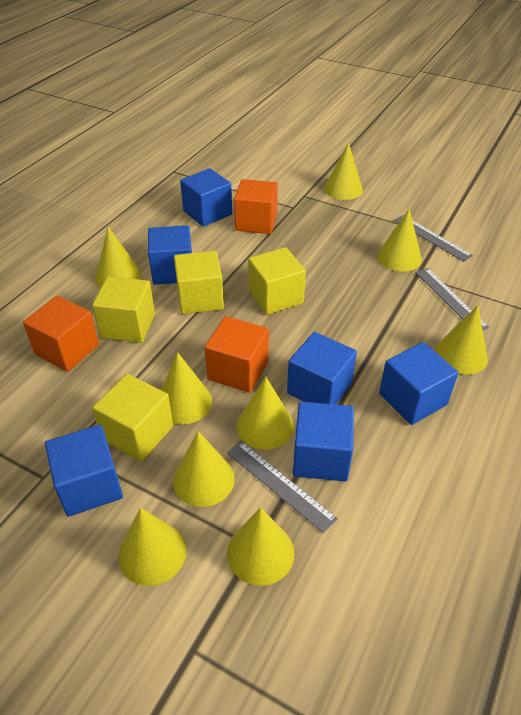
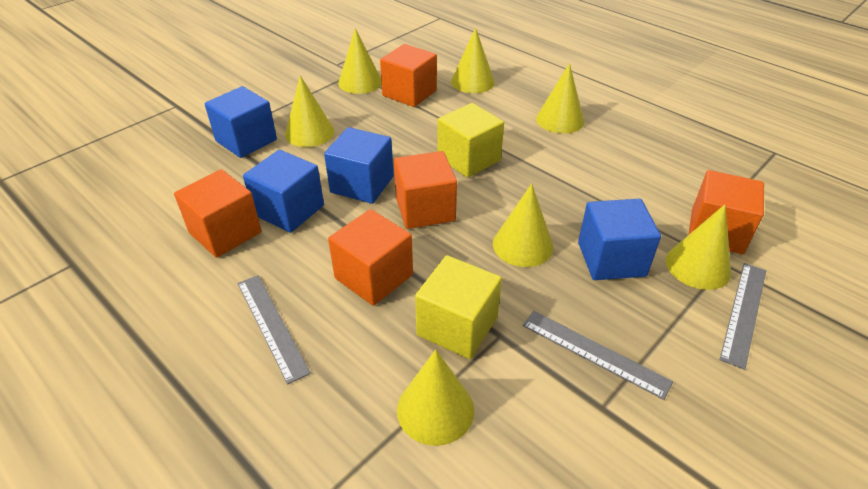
blue cube: [45,425,123,517] [148,225,192,285] [180,168,232,227] [287,332,357,404] [293,401,354,481] [379,342,458,425] = 6 -> [205,86,277,158] [243,150,324,233] [324,127,394,204] [578,199,661,280] = 4
orange cube: [23,296,99,372] [205,316,269,393] [234,179,278,234] = 3 -> [174,169,262,258] [328,209,413,306] [380,44,437,107] [394,151,457,229] [688,170,764,254] = 5
yellow cone: [95,227,141,287] [119,508,186,586] [162,352,212,424] [173,431,235,507] [227,507,294,586] [237,376,294,450] [324,142,363,200] [377,209,422,272] [435,305,488,375] = 9 -> [285,76,334,147] [338,28,382,94] [397,349,474,446] [451,27,495,93] [493,184,554,267] [536,63,584,133] [666,204,731,290] = 7
yellow cube: [92,276,155,343] [92,374,173,461] [174,251,224,314] [248,247,306,315] = 4 -> [415,255,502,359] [437,103,504,178] = 2

